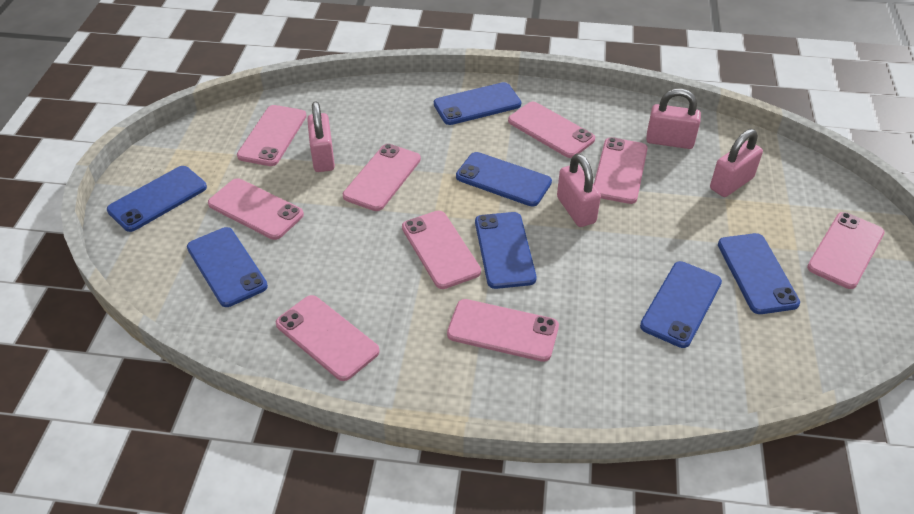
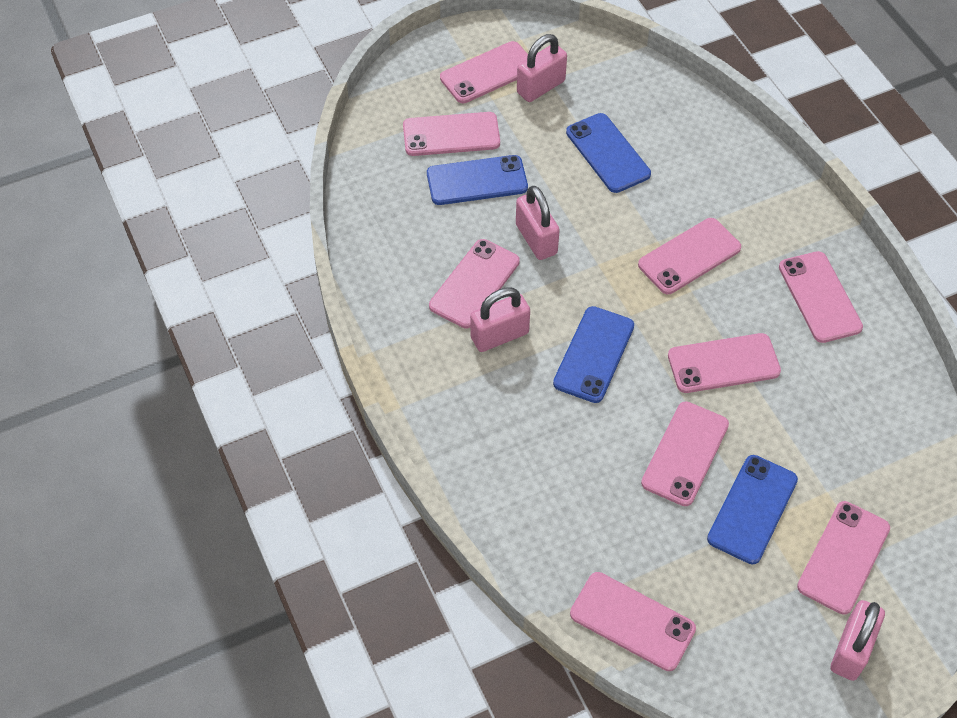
blue phone: [107,166,207,232] [187,227,268,307] [434,82,521,125] [456,152,552,206] [475,212,536,289] [640,261,722,348] [718,233,800,314] = 7 -> [427,155,528,205] [553,306,634,403] [566,113,651,193] [707,455,798,564] = 4

